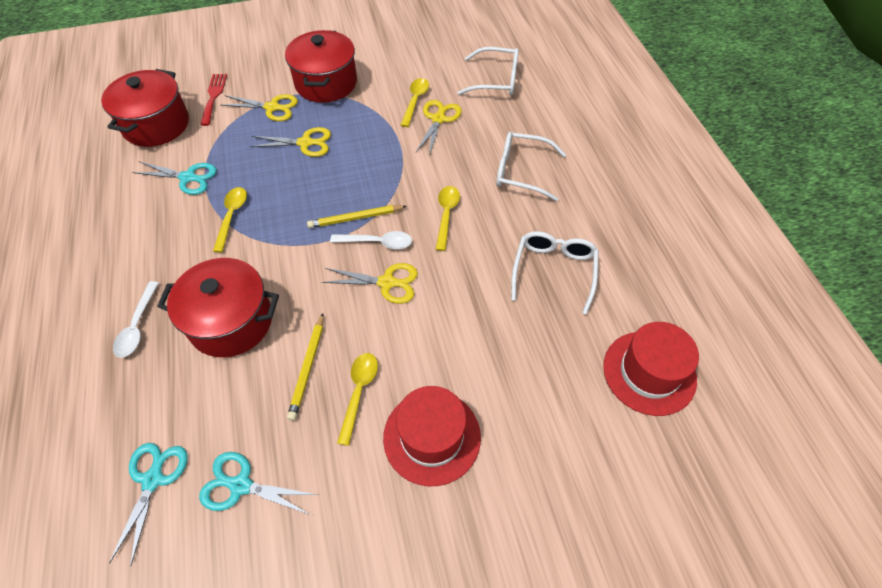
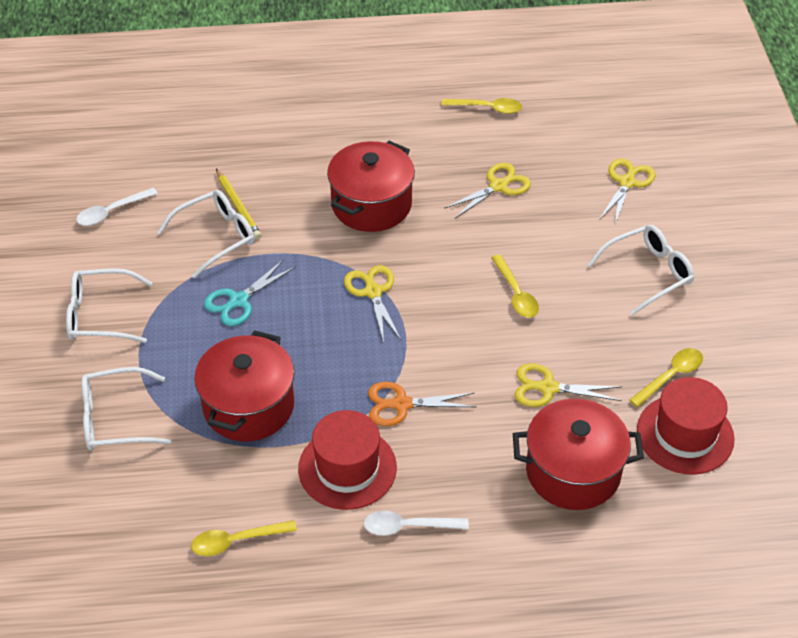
orange scissors: none = 0 -> [368,382,476,426] = 1
red fork: [200,74,227,126] = 1 -> none = 0
turquoise scissors: [109,443,188,567] [132,161,217,195] [199,452,317,515] = 3 -> [204,259,296,326] = 1
white glasses: [457,47,519,96] [496,132,566,201] [511,231,599,315] = 3 -> [66,268,152,343] [81,367,171,451] [157,190,255,278] [588,225,694,315] = 4
yellow pencil: [287,313,324,421] [307,205,407,228] = 2 -> [216,169,262,239] = 1

